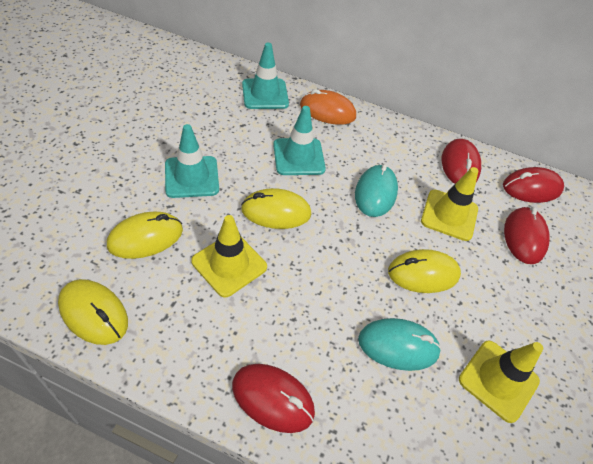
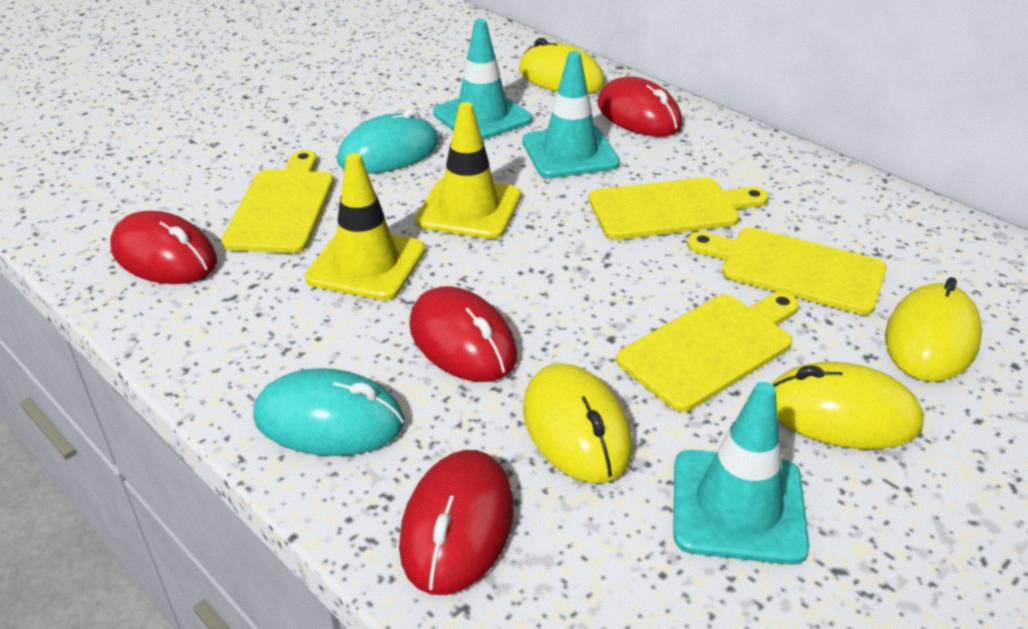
orange mouse: [300,89,356,125] = 1 -> none = 0
yellow cutting board: none = 0 -> [221,150,333,253] [589,177,769,240] [616,292,799,412] [687,228,887,315] = 4
yellow traffic cone: [191,215,267,298] [421,167,478,241] [459,340,543,423] = 3 -> [305,153,425,300] [415,102,521,239] = 2

